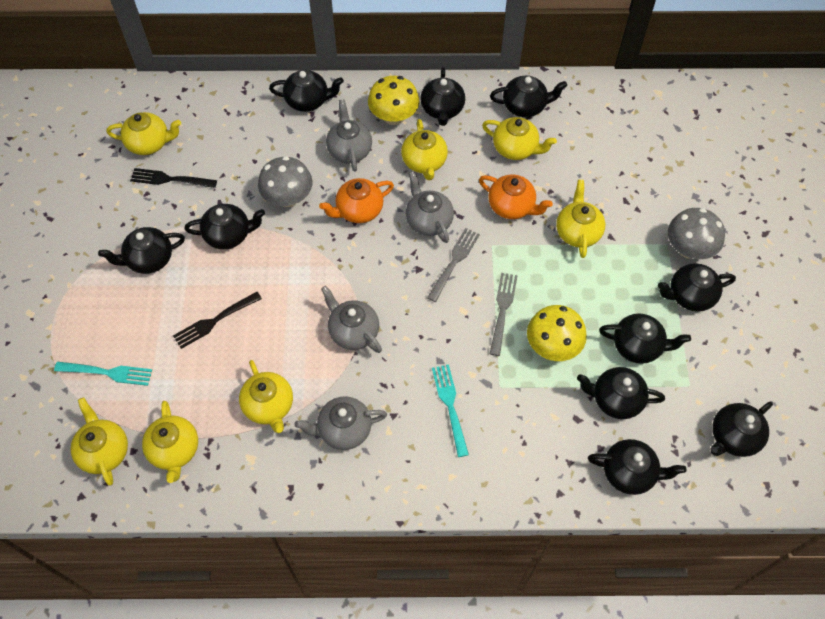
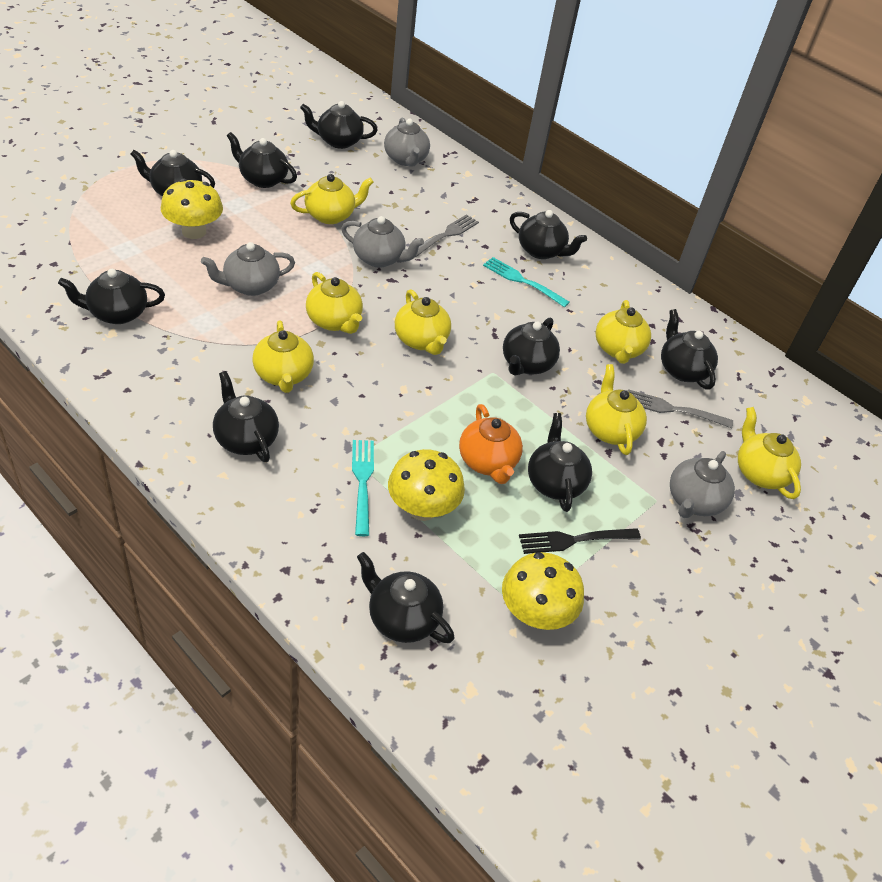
black fork: [130,168,217,188] [173,292,262,349] = 2 -> [519,528,641,554] = 1
grey mushroom: [258,156,313,207] [668,208,725,259] = 2 -> none = 0
orange teapot: [319,178,394,223] [479,175,553,219] = 2 -> [459,404,523,484] = 1
yellow mushroom: [368,76,419,125] [527,305,587,361] = 2 -> [161,179,223,239] [388,449,465,521] [502,552,584,630] = 3

